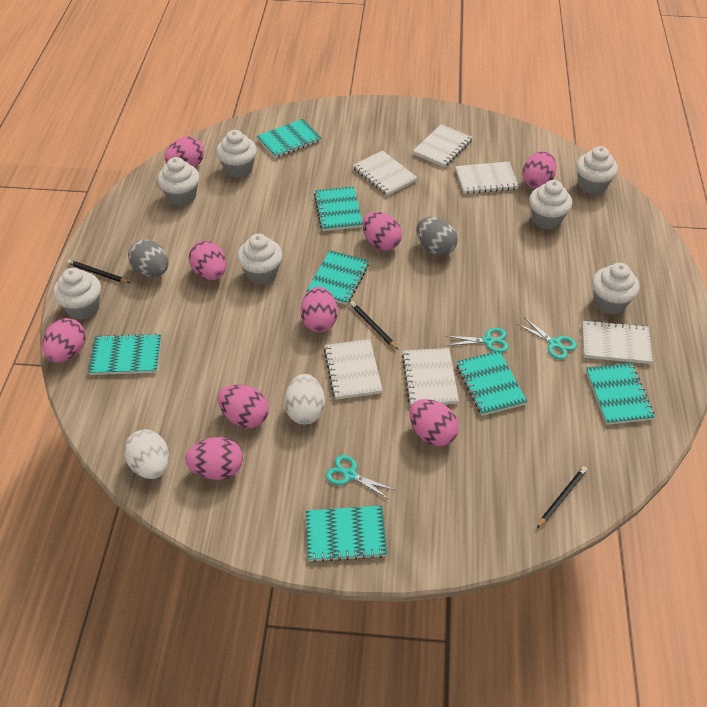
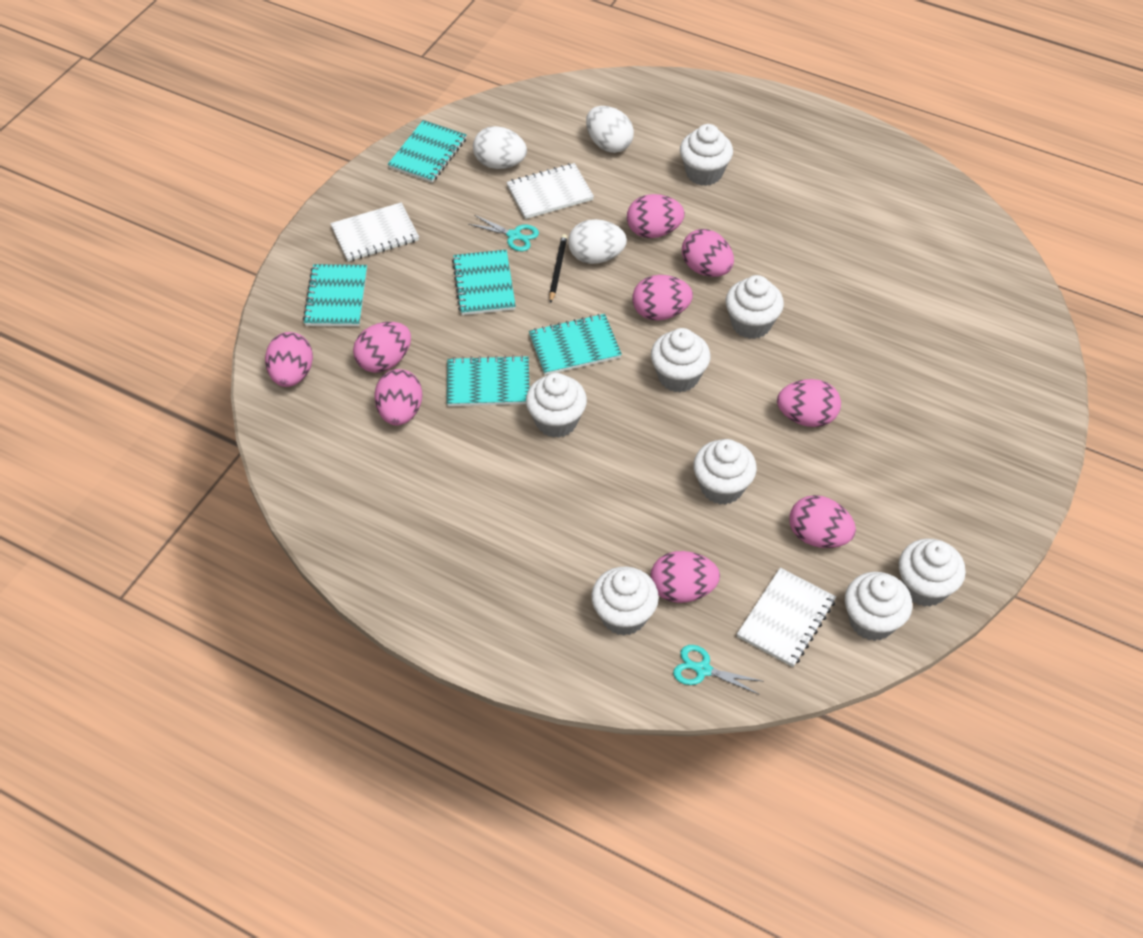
black pencil: [67,260,130,283] [350,301,398,350] [537,466,587,528] = 3 -> [549,234,567,303] = 1
grey egg: [128,239,168,277] [416,217,458,256] = 2 -> none = 0
turquoise notebook: [88,333,161,375] [257,119,321,158] [306,250,369,305] [306,506,387,562] [314,187,363,231] [456,351,527,416] [586,363,655,425] = 7 -> [303,264,367,326] [388,120,467,183] [447,355,529,406] [452,250,516,315] [529,314,622,375] = 5
turquoise scissors: [326,455,395,499] [446,328,509,352] [517,318,577,359] = 3 -> [468,215,539,251] [673,645,764,695] = 2
white cupcake: [53,268,101,320] [157,157,199,206] [216,130,257,178] [237,234,283,285] [529,180,572,229] [576,146,618,195] [592,263,640,315] = 7 -> [526,373,587,438] [591,567,659,635] [651,328,711,392] [680,124,733,186] [693,439,757,505] [726,275,784,339] [845,572,913,641] [898,538,966,607] = 8
white egg: [124,429,169,479] [285,374,325,424] = 2 -> [473,126,527,169] [568,219,627,264] [586,106,634,153] = 3
white notebook: [324,339,383,400] [353,150,418,196] [402,348,459,406] [413,124,473,167] [455,161,519,194] [582,320,653,364] = 6 -> [330,202,419,262] [506,163,594,219] [737,568,836,667] = 3

